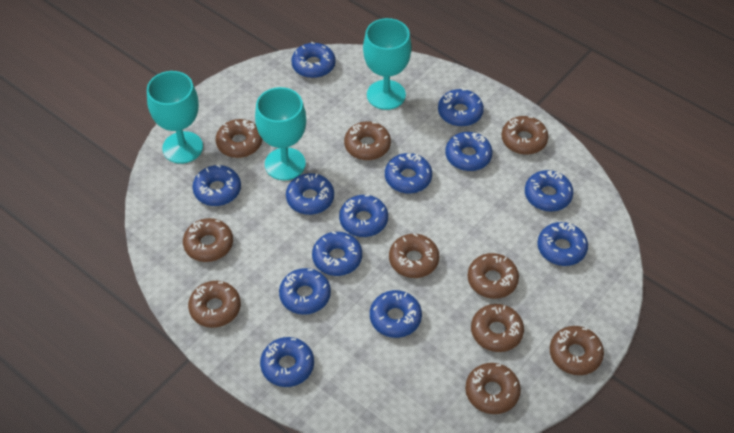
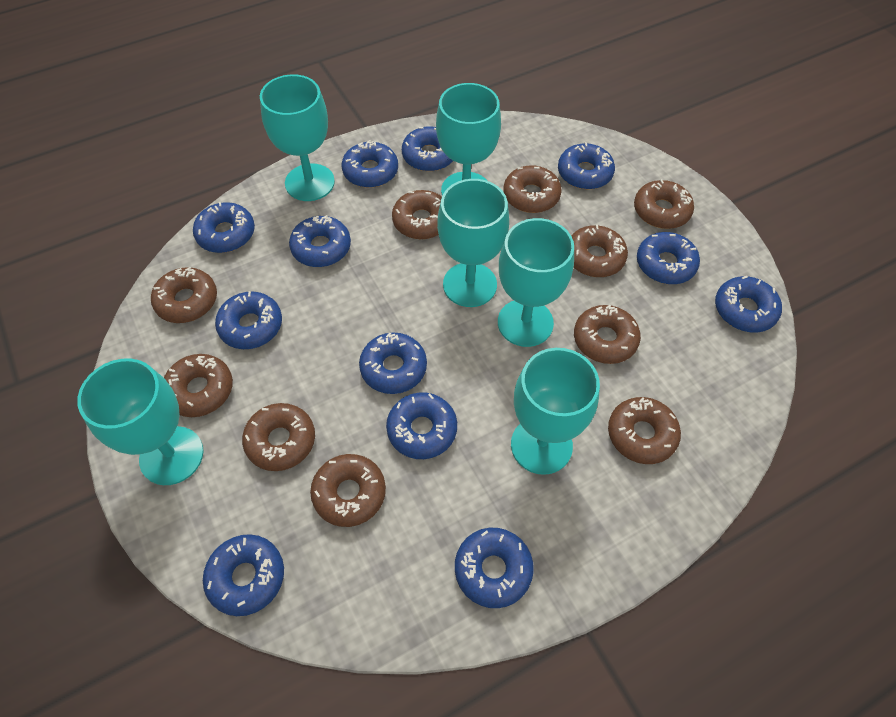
blue donut: [192,164,241,206] [260,337,314,387] [279,268,331,315] [286,173,334,215] [291,42,336,78] [312,232,362,276] [339,195,388,237] [370,290,422,338] [385,153,432,193] [438,89,484,127] [445,132,493,171] [525,170,573,212] [537,222,588,266] = 13 -> [193,202,255,253] [203,534,284,616] [215,291,282,349] [289,215,351,267] [342,140,398,188] [359,333,427,394] [386,392,457,459] [402,126,453,171] [455,528,534,608] [558,142,615,189] [637,232,700,284] [715,276,782,333] = 12
turquoise goblet: [147,71,203,164] [255,87,306,180] [363,18,411,110] = 3 -> [77,358,204,485] [260,74,335,201] [436,83,501,196] [437,179,509,307] [498,218,574,347] [511,348,600,475] = 6

